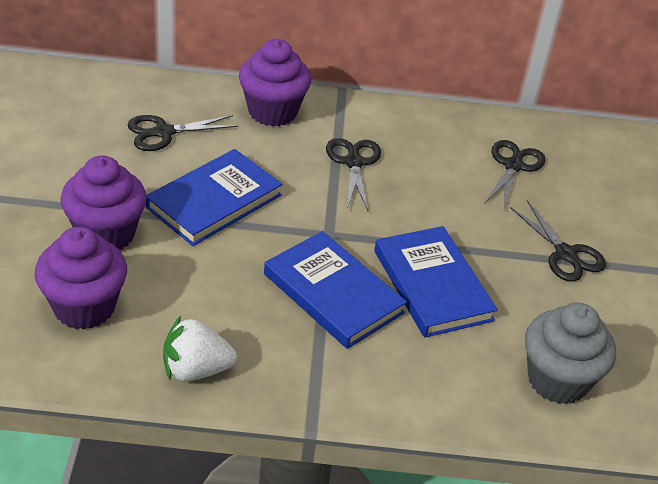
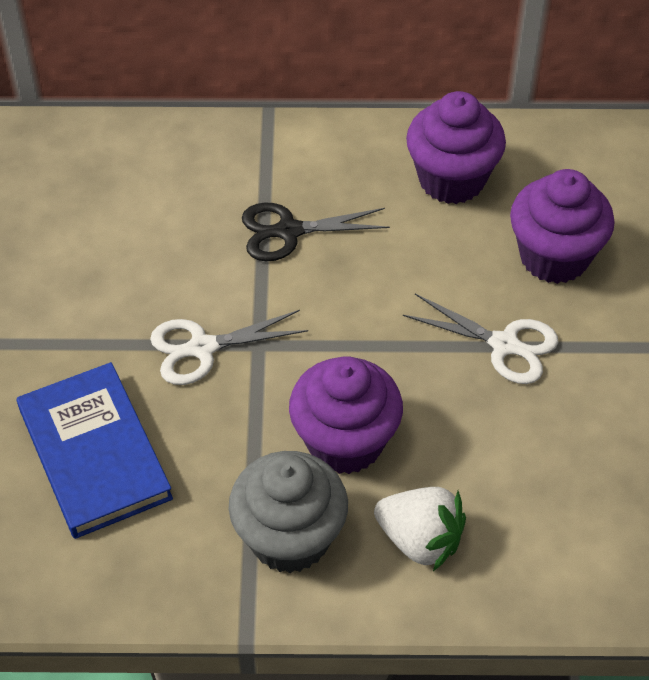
black scissors: [128,115,239,151] [326,138,381,211] [485,140,546,211] [510,200,606,282] = 4 -> [242,203,390,261] = 1
blue book: [146,149,283,246] [264,231,407,349] [374,226,498,338] = 3 -> [17,362,173,539] = 1
white scissors: none = 0 -> [150,310,308,385] [403,294,558,384] = 2

